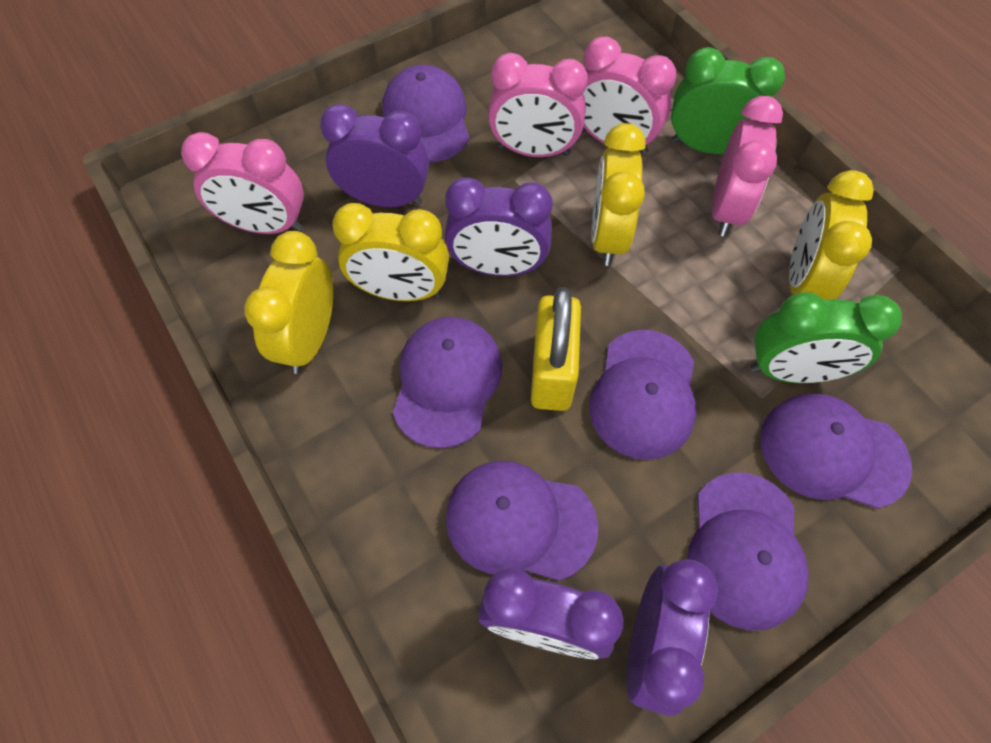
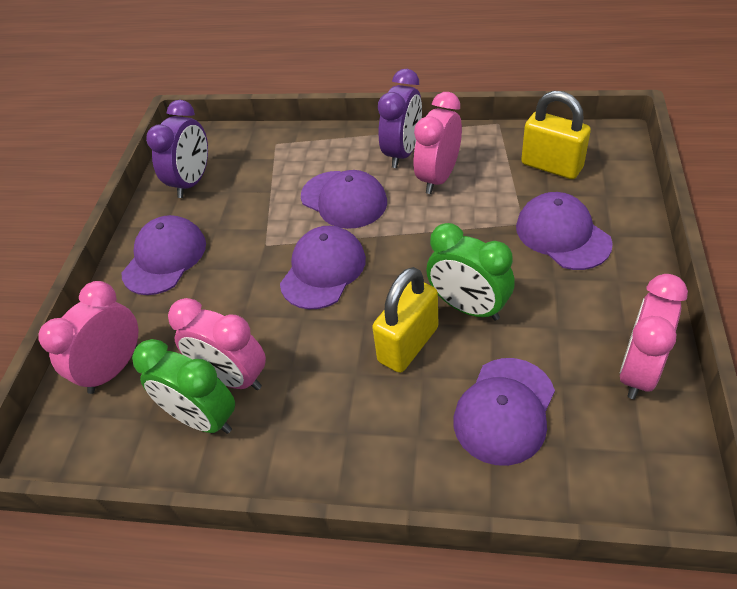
purple cap: [382,65,470,162] [392,317,502,448] [446,461,598,581] [589,330,696,460] [687,473,809,630] [760,394,912,509] = 6 -> [122,215,206,295] [280,226,366,309] [301,170,387,229] [453,358,555,466] [516,192,613,270] = 5
purple clock: [320,104,429,207] [445,177,553,276] [478,568,624,659] [626,559,718,716] = 4 -> [146,100,208,198] [378,69,422,168] = 2
yellow clock: [244,231,333,374] [332,203,449,301] [591,123,646,266] [789,170,874,300] = 4 -> none = 0
yellow padlock: [531,287,581,411] = 1 -> [372,267,438,373] [521,91,591,179] = 2

